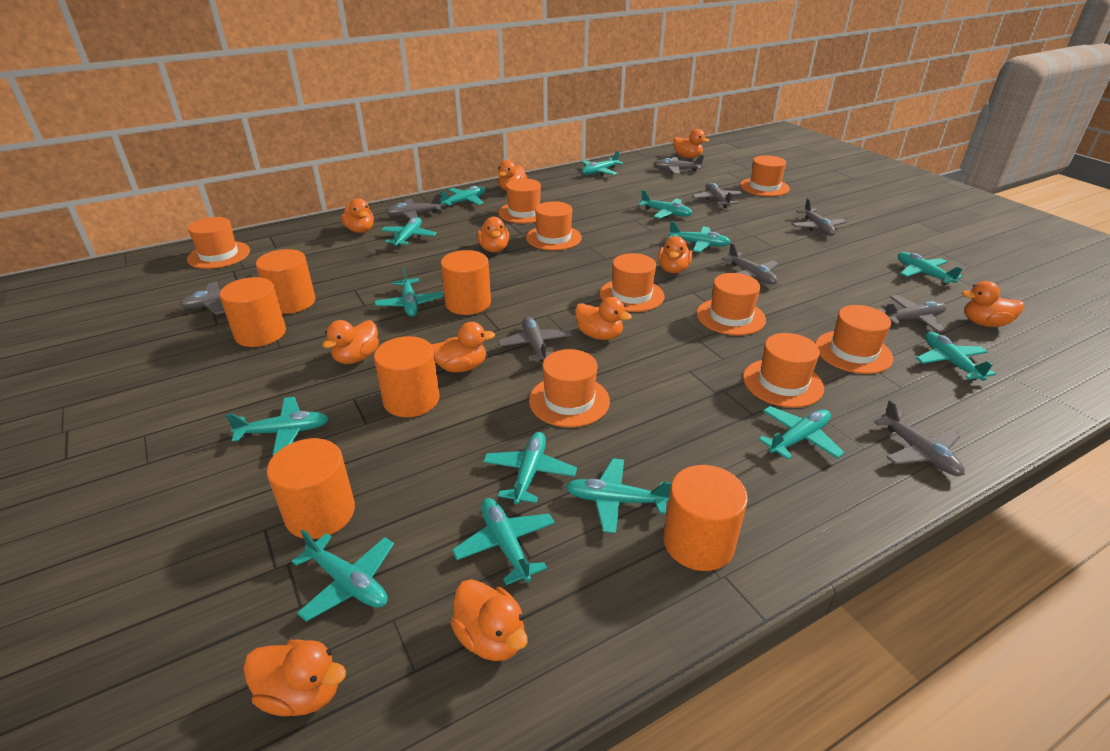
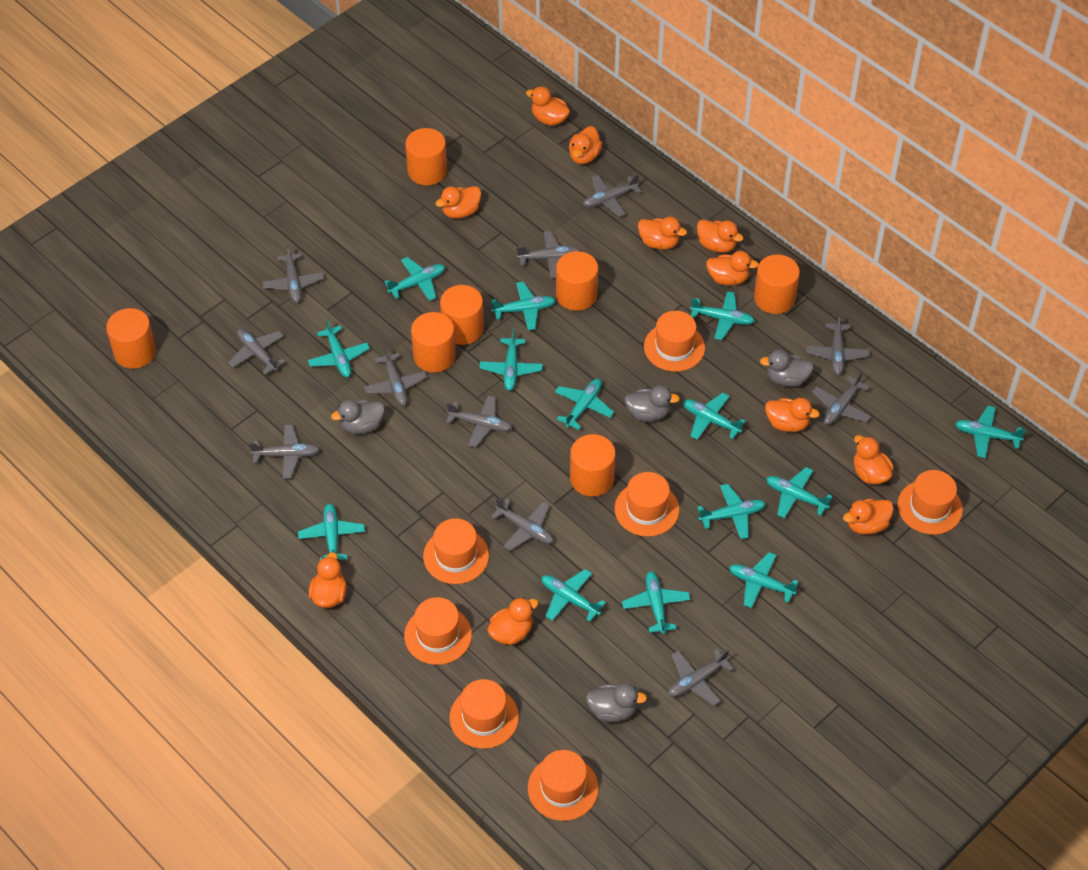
grey duck: none = 0 -> [331,400,385,434] [586,683,647,722] [624,385,680,422] [760,350,814,387] = 4
grey plane: [179,274,252,315] [385,194,442,219] [498,316,572,362] [653,155,704,174] [692,183,742,208] [721,243,779,285] [792,198,847,236] [874,400,965,476] [878,295,947,332] = 9 -> [228,329,285,375] [249,425,320,479] [262,245,324,303] [364,346,427,406] [446,395,512,448] [491,498,553,551] [517,231,580,278] [583,174,642,217] [668,649,734,706] [806,314,869,375] [812,371,871,425] = 11
orange cylinder: [220,277,286,347] [256,249,315,314] [267,438,355,539] [374,336,440,417] [441,250,491,315] [663,465,748,571] = 6 -> [106,308,156,369] [405,128,447,185] [411,312,456,372] [440,285,484,345] [556,251,598,311] [570,434,616,497] [754,254,800,314] = 7
orange hat: [187,217,250,269] [498,178,541,223] [526,201,582,250] [529,349,610,427] [600,253,664,312] [696,273,766,335] [740,155,790,196] [743,333,824,408] [815,305,893,374] = 9 -> [404,597,472,665] [423,518,489,584] [449,679,519,749] [528,750,599,821] [615,472,679,537] [644,311,705,372] [898,470,963,535] = 7

